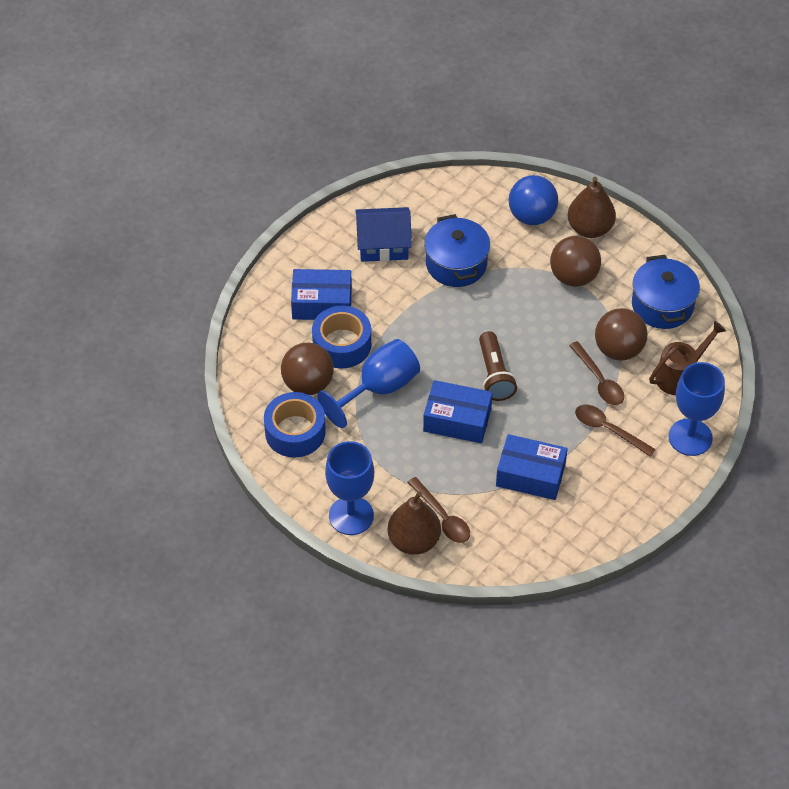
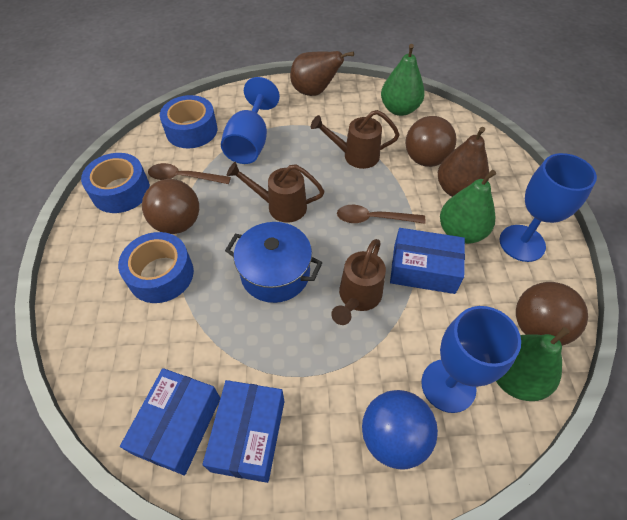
blue house: [355,207,412,262] = 1 -> none = 0
blue pot: [424,214,490,287] [632,255,700,329] = 2 -> [225,222,323,303] = 1
blue tape: [264,392,326,458] [312,306,371,368] = 2 -> [81,153,150,213] [118,232,194,303] [160,95,217,148] = 3
brown flashlight: [479,331,517,401] = 1 -> none = 0
brown spoon: [407,477,470,543] [569,341,624,405] [575,405,656,457] = 3 -> [148,163,231,184] [337,205,426,224] = 2
brown watering can: [649,321,726,395] = 1 -> [227,162,324,223] [311,110,400,169] [331,239,386,325] = 3
green pear: none = 0 -> [381,44,425,116] [440,170,496,244] [496,327,570,401] = 3

